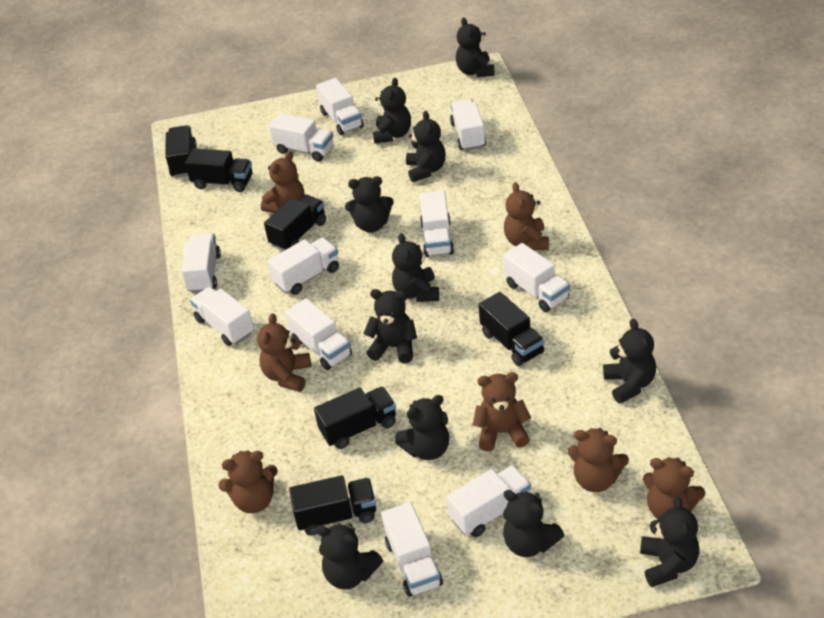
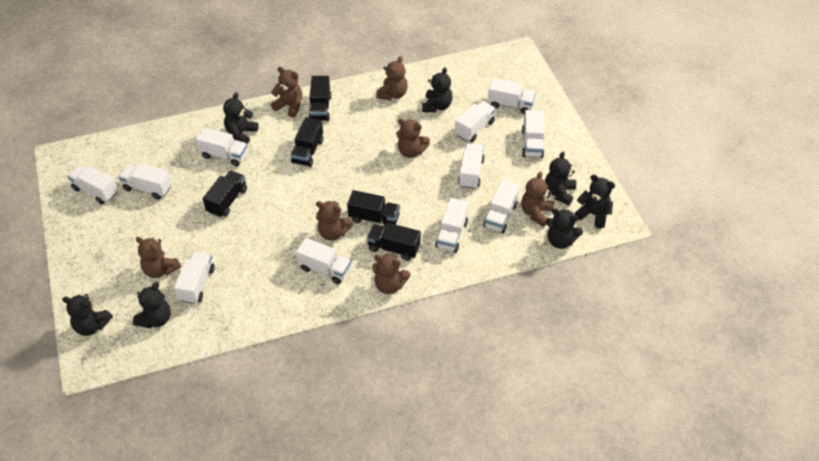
black teddy bear: [316,523,383,589] [345,176,394,233] [363,289,417,363] [373,78,411,144] [392,233,439,302] [395,395,449,460] [406,111,446,182] [456,17,495,77] [503,490,564,557] [603,318,656,404] [640,497,700,587] = 11 -> [62,294,113,336] [133,282,171,328] [223,92,259,144] [422,67,453,112] [545,151,576,205] [546,209,583,249] [574,175,615,229] = 7
black truck: [165,125,197,177] [185,148,252,192] [264,194,326,251] [289,475,376,536] [314,387,396,449] [478,292,544,366] = 6 -> [203,171,247,218] [291,117,323,167] [309,76,332,121] [347,190,400,228] [367,223,421,261] = 5

